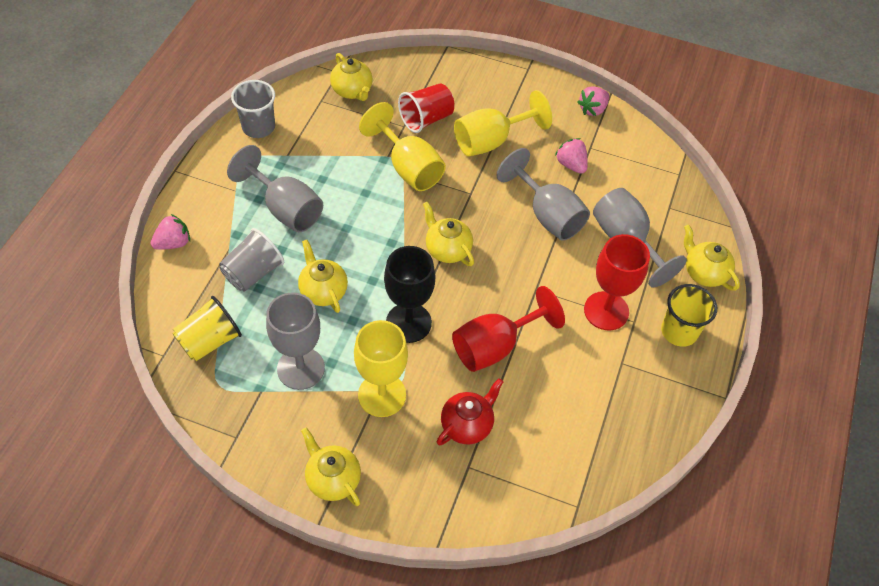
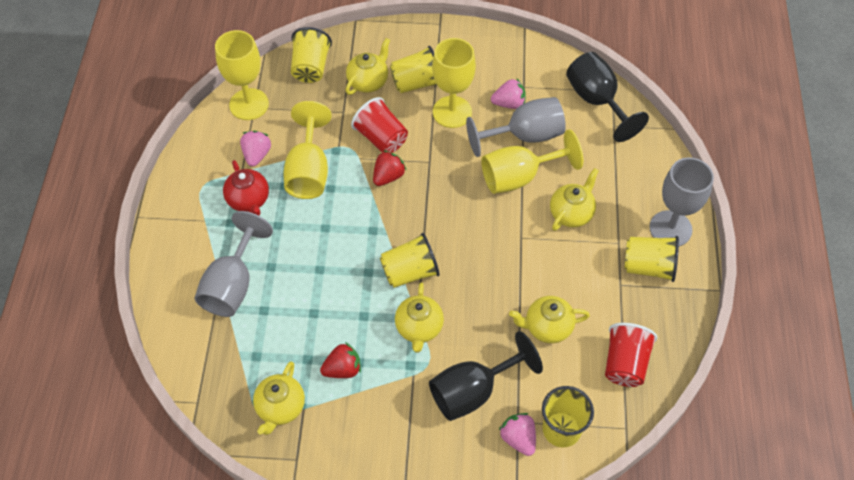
black goblet: [384,246,435,343] = 1 -> [429,331,543,421] [566,52,649,142] = 2
grey cup: [219,228,284,291] [231,80,275,138] = 2 -> none = 0
grey goblet: [227,145,323,232] [266,292,325,390] [496,148,590,241] [593,188,687,287] = 4 -> [195,211,273,317] [466,97,566,157] [650,157,714,246] = 3
red cup: [398,84,454,133] = 1 -> [351,97,408,153] [605,323,658,387] = 2
red goblet: [452,286,565,372] [584,234,650,330] = 2 -> none = 0
red strawberry: none = 0 -> [320,342,361,378] [373,150,406,186] = 2
yellow cup: [173,296,242,361] [661,284,717,347] = 2 -> [291,27,332,83] [380,233,440,288] [390,46,437,93] [542,386,594,447] [624,236,679,282] = 5
yellow goblet: [354,320,408,417] [359,102,446,191] [454,90,552,157] = 3 -> [215,30,269,120] [284,101,332,199] [432,38,476,128] [481,130,583,194] = 4

